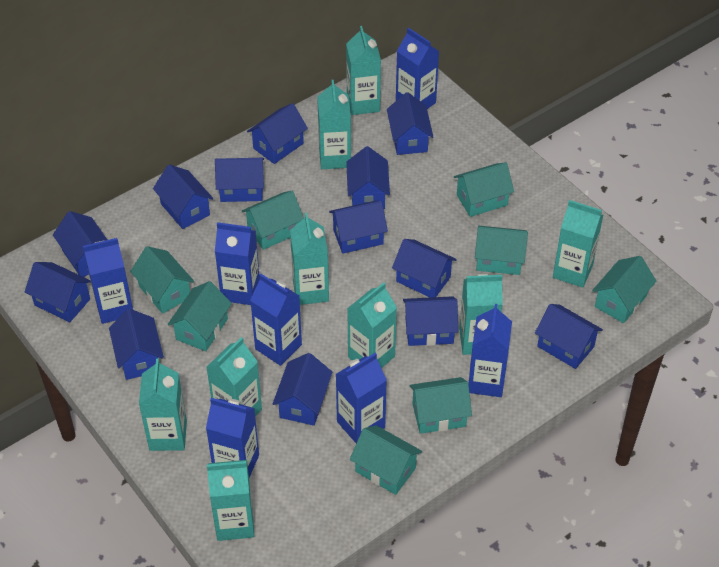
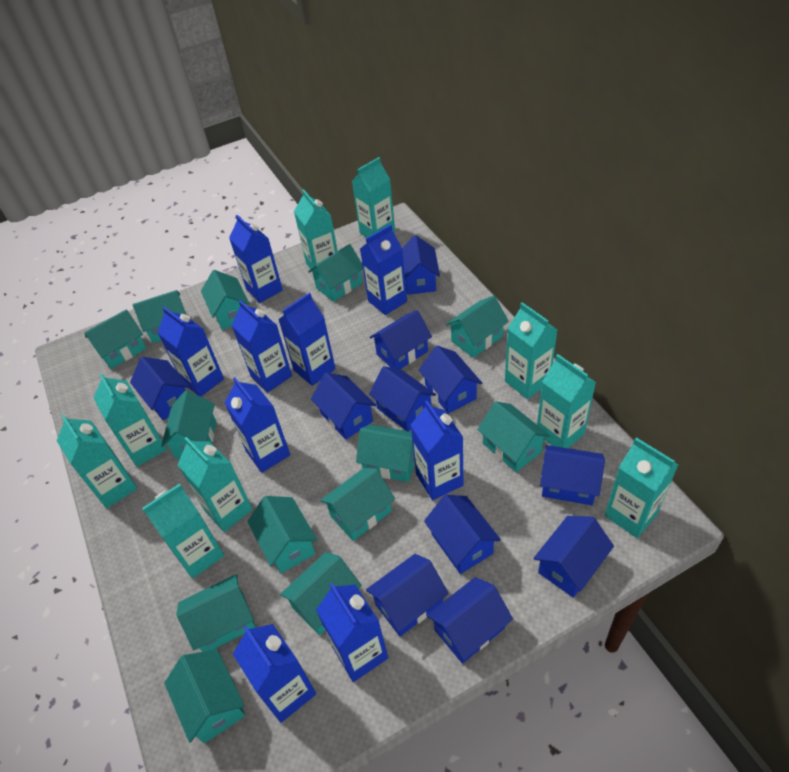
blue carton: [83,238,133,324] [206,398,259,478] [215,222,260,305] [250,274,302,366] [336,353,387,443] [396,28,439,109] [469,304,512,397] = 7 -> [158,307,224,397] [225,377,290,473] [229,215,283,303] [232,300,292,393] [233,624,316,723] [278,292,336,386] [316,583,388,682] [360,224,407,315] [410,401,464,500] = 9
blue house: [25,262,91,322] [53,211,107,277] [109,309,164,380] [153,164,214,229] [215,158,264,202] [247,103,308,164] [273,353,332,426] [329,201,388,254] [346,146,390,209] [387,92,433,155] [392,239,457,297] [403,296,458,346] [535,304,603,369] = 13 -> [130,357,190,420] [311,372,376,440] [366,554,449,637] [369,366,436,431] [370,310,432,369] [402,235,440,295] [419,345,482,414] [424,495,501,574] [427,577,513,664] [533,516,614,598] [540,445,605,505] = 11
turquoise house: [130,246,194,314] [167,281,232,351] [242,191,304,250] [350,425,422,495] [409,377,472,434] [454,162,514,217] [475,226,528,275] [592,256,656,323] = 8 -> [84,310,147,369] [133,290,186,343] [161,391,216,459] [164,649,245,743] [176,574,256,652] [201,270,249,330] [247,496,317,573] [280,552,362,635] [308,244,363,302] [320,468,395,541] [356,424,415,482] [446,295,509,358] [477,402,550,472] = 13

